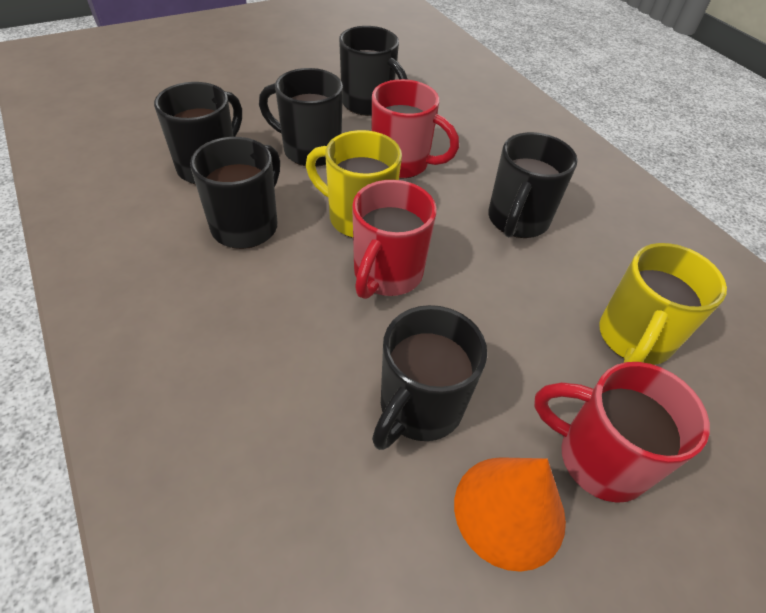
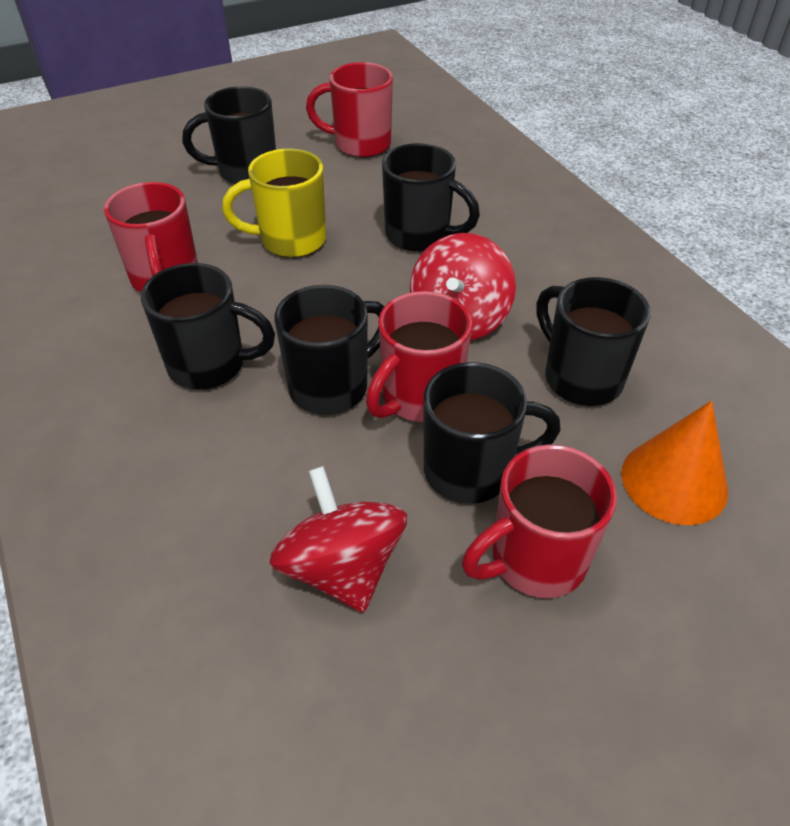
red mug: [352,180,437,299] [372,79,459,179] [534,362,710,503] = 3 -> [104,182,198,292] [306,62,393,157] [366,291,472,422] [462,444,617,598] = 4
red spinning top: none = 0 -> [270,466,407,613] [410,233,516,340] = 2
yellow mug: [306,130,402,238] [599,243,727,365] = 2 -> [222,149,326,258] = 1

